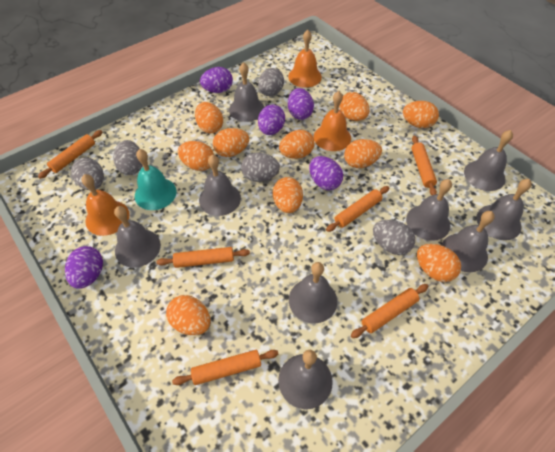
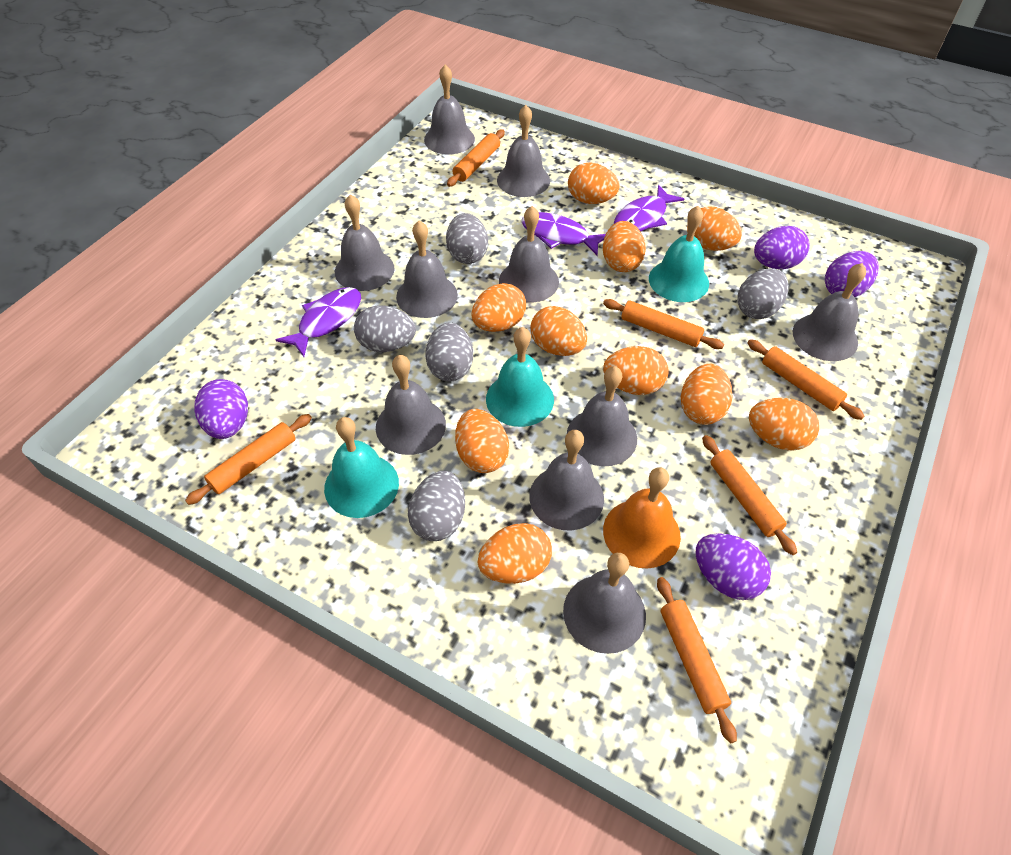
grey bell: [114,206,161,268] [199,155,241,216] [229,62,264,122] [278,350,333,409] [289,262,337,323] [406,179,452,241] [442,211,495,272] [464,130,513,191] [476,179,532,240] = 9 -> [335,194,395,291] [376,355,446,455] [396,221,458,318] [424,65,475,154] [497,105,550,197] [499,206,559,303] [529,430,604,530] [563,553,646,654] [567,366,637,466] [793,263,866,361] = 10
orange bell: [82,174,130,236] [288,30,322,88] [314,91,351,151] = 3 -> [603,467,681,569] = 1
purple egg: [65,246,103,289] [200,67,233,93] [258,104,285,135] [288,88,314,120] [309,156,343,190] = 5 -> [194,379,248,439] [696,533,771,600] [754,226,810,269] [825,251,879,297] = 4
purple fish: none = 0 -> [276,287,361,357] [521,212,606,255] [614,185,684,232] = 3
turquoise bell: [135,149,177,210] = 1 -> [324,417,399,518] [486,327,554,427] [649,206,709,302] = 3

